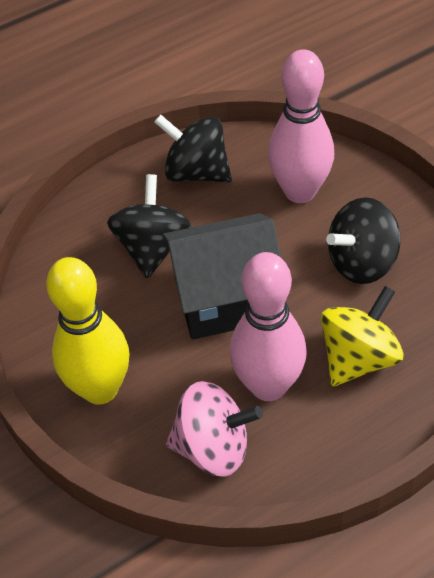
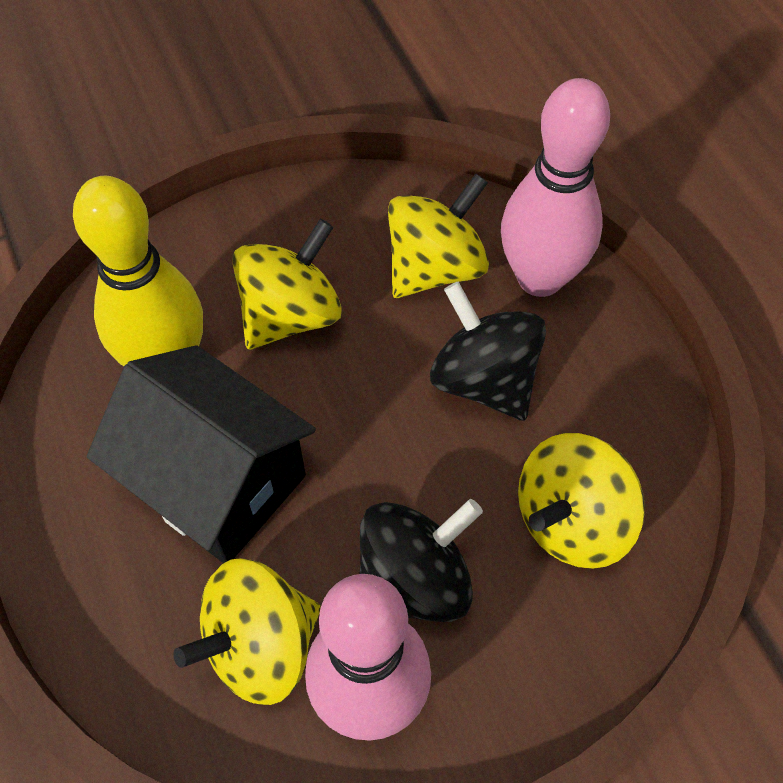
black spinning top: [107,174,191,278] [154,114,232,182] [326,197,401,284] = 3 -> [360,499,483,622] [430,281,546,421] = 2
pink spinning top: [166,381,263,477] = 1 -> none = 0
yellow spinning top: [321,286,403,386] = 1 -> [173,558,321,705] [232,219,342,349] [388,173,489,298] [518,433,645,569] = 4

